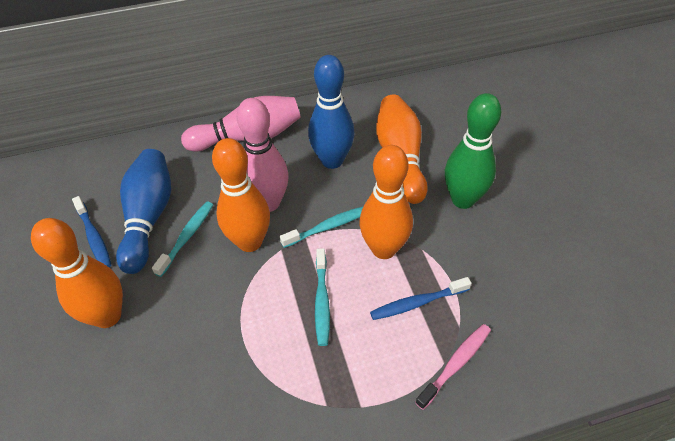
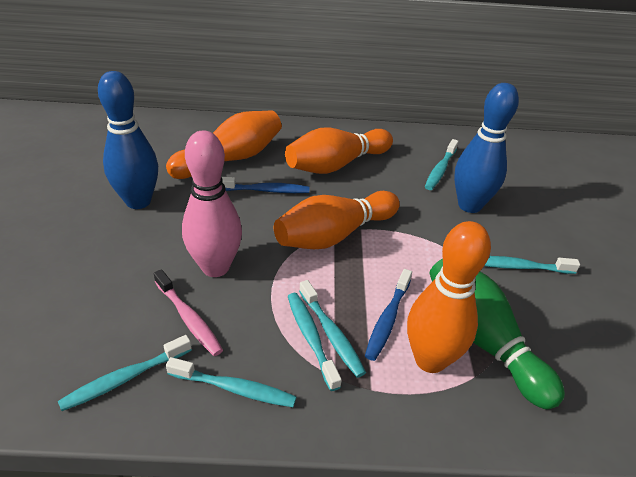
pink bowling pin: [181,96,301,151] [237,98,289,212] = 2 -> [182,130,242,277] = 1
turquoise toothbrush: [152,202,213,277] [280,206,364,248] [315,248,330,346] = 3 -> [58,335,192,411] [166,357,296,407] [288,293,342,391] [299,280,366,378] [425,139,459,190] [484,256,580,274] = 6

